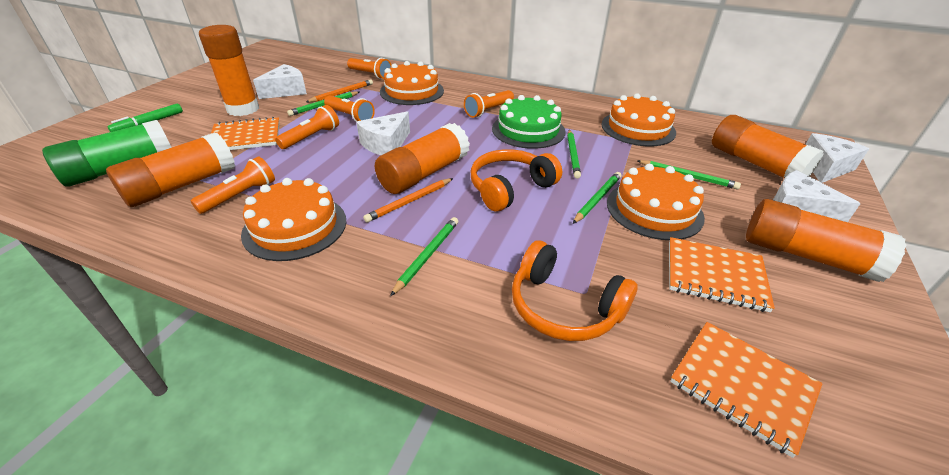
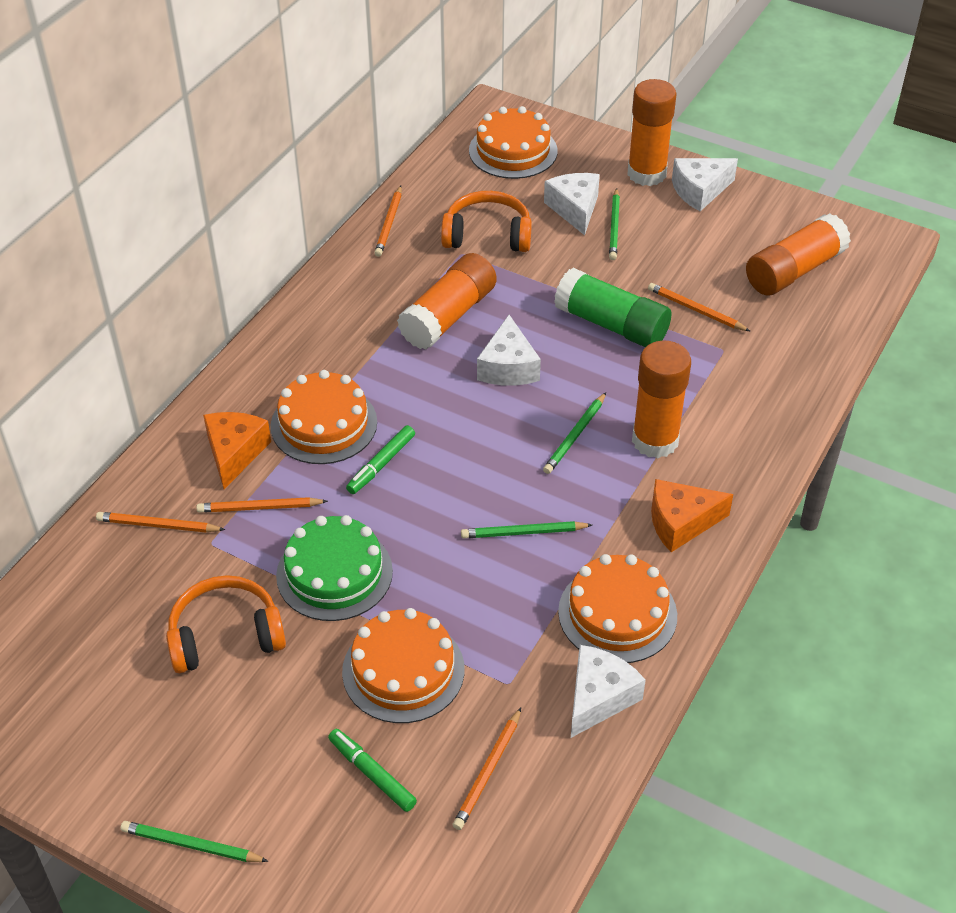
green marker: [107,104,183,132] = 1 -> [328,729,417,812] [346,425,415,494] = 2
green pencil: [287,91,359,116] [390,217,458,296] [567,130,581,179] [573,172,621,224] [637,160,741,189] = 5 -> [120,821,268,862] [461,521,592,539] [543,392,606,474] [609,188,620,260] = 4
orange cheese: none = 0 -> [203,412,271,489] [651,479,733,552] = 2
orange flashlight: [191,156,275,214] [275,105,339,149] [324,95,375,122] [347,58,392,79] [464,90,514,118] = 5 -> none = 0
orange glue stick: [106,132,235,207] [199,25,259,116] [375,123,470,194] [712,115,823,179] [746,199,906,282] = 5 -> [397,253,497,349] [627,79,677,186] [632,340,691,458] [746,213,851,296] = 4
orange notebook: [211,117,280,150] [669,237,775,312] [670,322,822,458] = 3 -> none = 0
orange pencil: [306,79,373,102] [363,178,453,223] = 2 -> [96,512,225,533] [196,497,328,513] [374,186,402,257] [453,708,521,830] [648,283,750,331] = 5

